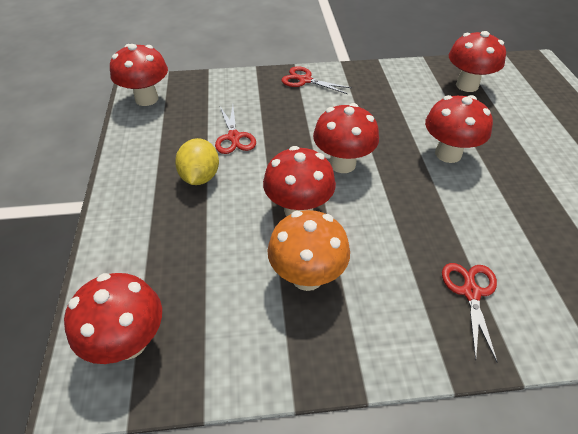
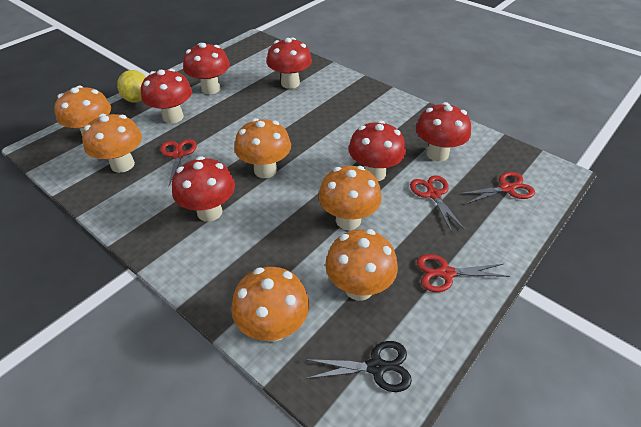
black scissors: none = 0 -> [305,341,412,392] = 1
orange mushroom: [267,210,350,291] = 1 -> [54,86,111,134] [82,114,142,173] [231,267,309,342] [234,118,291,178] [318,166,382,230] [325,229,398,301] = 6
red scissors: [215,105,256,154] [282,66,352,94] [442,263,498,363] = 3 -> [160,139,197,187] [410,175,465,232] [417,254,510,292] [458,172,535,204] = 4

